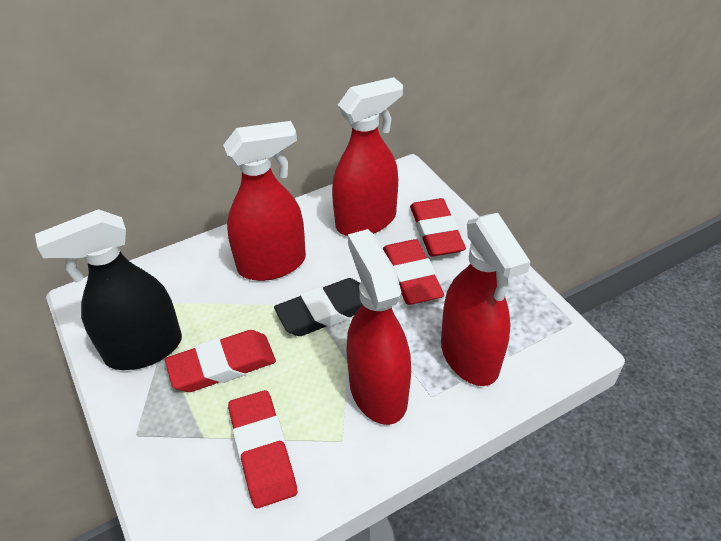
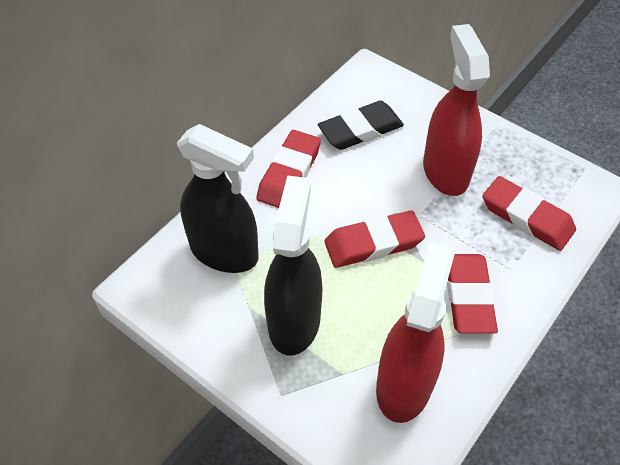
black spray bottle: [35,209,182,370] = 1 -> [177,124,259,273] [264,175,323,355] = 2
red spray bottle: [223,121,306,281] [332,77,403,236] [347,229,411,425] [441,213,531,386] = 4 -> [376,243,454,423] [423,24,490,196] = 2

